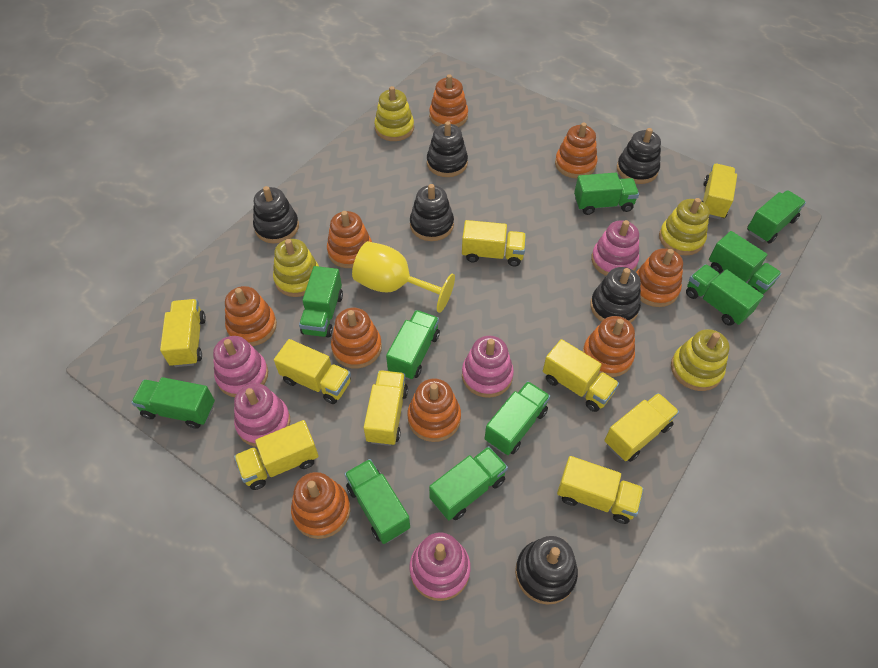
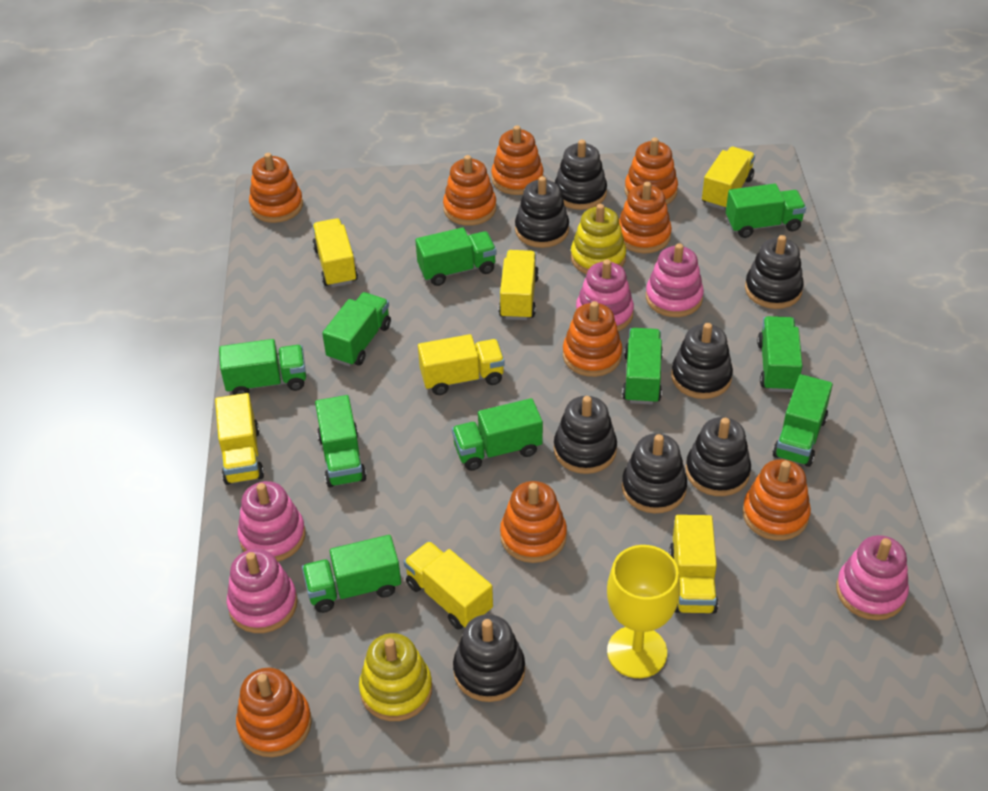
black stacking toy: [253,186,299,244] [410,184,454,241] [427,121,468,177] [515,536,578,605] [590,267,641,323] [617,128,661,184] = 6 -> [453,614,525,702] [515,176,569,248] [554,396,617,474] [555,140,607,210] [622,434,687,513] [671,323,733,399] [686,417,751,496] [745,235,804,309] = 8
yellow stacking toy: [273,239,319,297] [374,86,414,141] [659,198,709,256] [671,329,730,391] = 4 -> [359,633,432,721] [571,204,626,274] = 2
yellow truck: [160,299,206,367] [234,420,319,490] [274,339,351,404] [364,370,408,446] [462,220,526,267] [543,339,619,412] [557,456,644,524] [604,393,679,462] [702,164,737,219] = 9 -> [215,393,264,485] [313,218,358,287] [404,541,493,630] [418,334,505,395] [499,250,539,320] [669,515,718,613] [702,147,755,210] = 7

